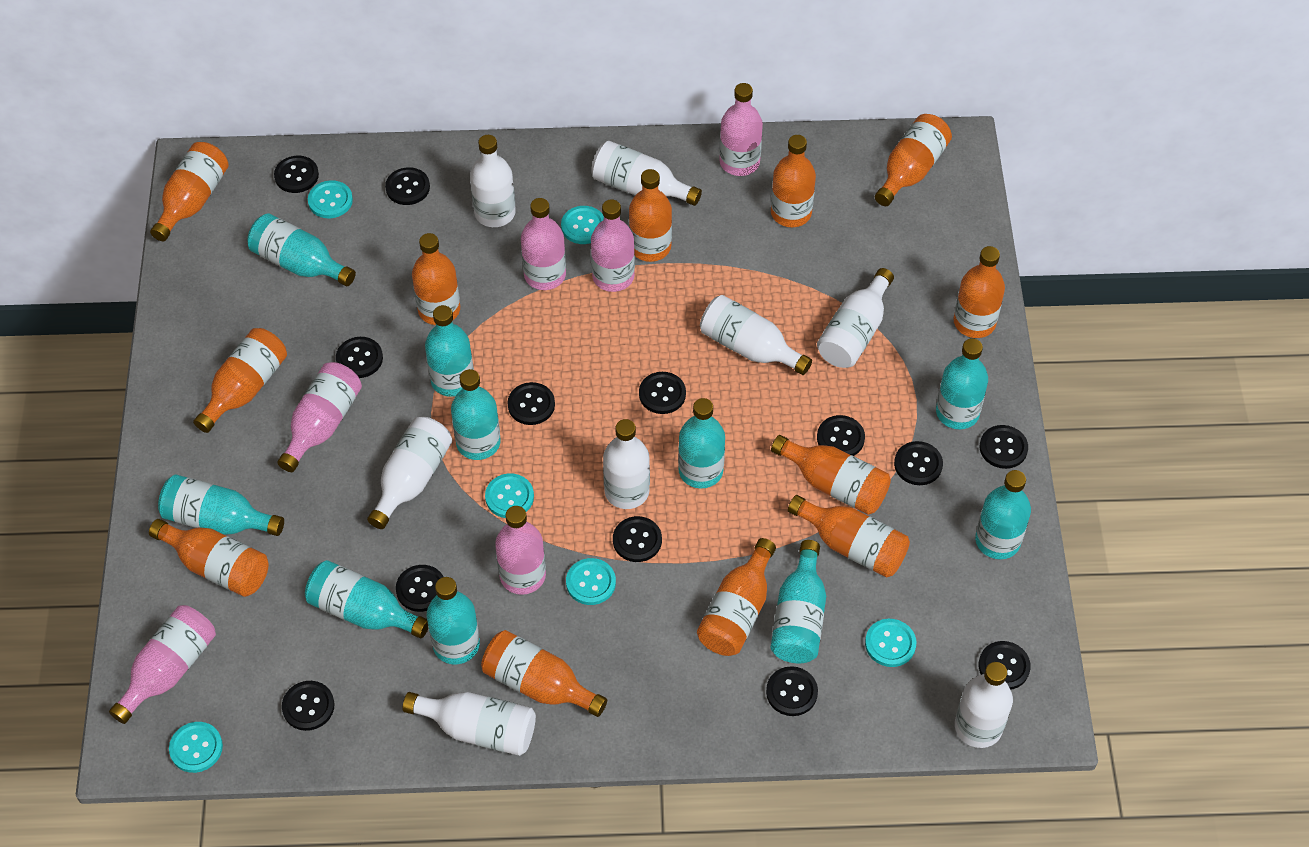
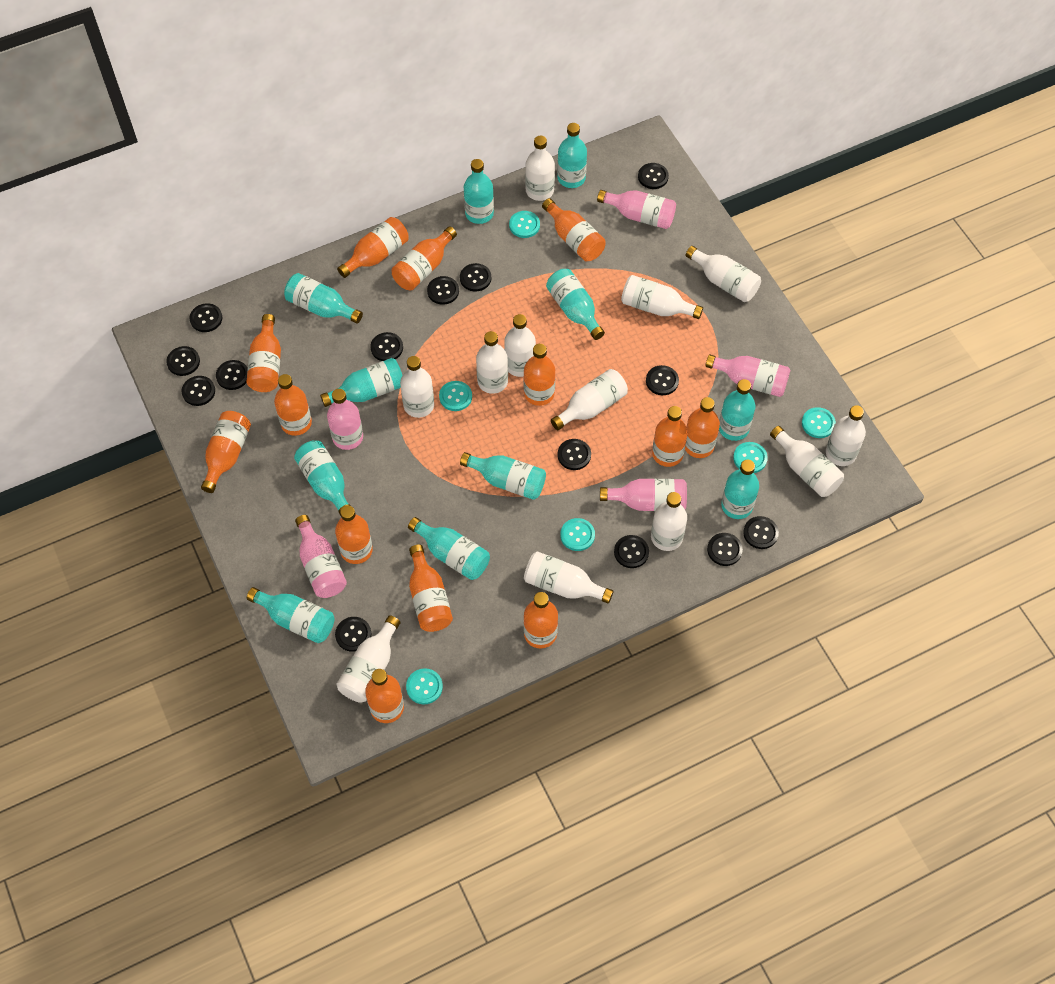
black button: [274,156,319,193] [282,681,334,731] [336,337,383,378] [385,167,430,205] [396,565,443,612] [507,382,555,425] [613,516,662,562] [639,372,686,414] [766,666,818,716] [817,415,865,456] [894,441,943,485] [979,425,1028,469] [979,641,1031,690] = 13 -> [166,346,200,376] [182,376,215,406] [189,303,222,332] [216,360,248,390] [335,617,371,652] [370,332,403,361] [427,276,459,305] [460,263,491,292] [557,439,591,470] [614,535,649,568] [638,163,669,189] [646,365,679,395] [707,533,743,566] [743,516,779,549] = 14
orange bottle: [149,519,269,597] [150,142,228,241] [193,328,287,433] [412,233,460,325] [481,630,607,717] [629,169,672,262] [697,538,776,656] [771,135,816,227] [771,435,891,515] [788,495,910,578] [875,114,952,206] [954,246,1005,338] = 12 -> [201,411,251,493] [246,314,281,392] [274,374,312,436] [335,505,373,564] [337,217,409,278] [365,669,404,723] [392,226,457,290] [409,545,453,632] [524,344,555,406] [524,592,558,648] [542,198,606,261] [652,406,688,467] [685,397,720,458] = 13
pink bottle: [109,605,216,724] [277,362,362,472] [495,506,546,595] [521,198,566,290] [591,199,635,292] [719,83,763,176] = 6 -> [295,515,347,598] [327,389,363,450] [597,190,676,229] [600,479,687,511] [705,354,790,397] = 5
turquoise bottle: [158,474,284,536] [247,213,356,286] [305,560,429,638] [425,305,474,397] [426,577,480,664] [451,369,501,460] [678,398,725,489] [771,540,826,663] [936,338,988,429] [975,470,1031,559] = 10 -> [247,587,334,643] [284,273,363,324] [294,440,351,516] [320,358,403,407] [408,517,490,580] [460,452,546,500] [464,159,494,224] [546,269,605,340] [557,123,587,188] [719,379,755,441] [721,460,759,519] = 11
white bottle: [367,417,452,529] [402,692,536,756] [470,135,516,227] [591,141,702,206] [603,419,650,509] [700,295,812,375] [817,268,894,368] [955,662,1013,748] = 8 -> [336,615,400,703] [400,356,434,418] [476,331,508,394] [504,314,536,377] [524,551,614,604] [525,136,555,201] [551,369,628,430] [621,275,703,319] [651,492,687,551] [686,246,761,302] [770,426,844,497] [826,405,866,466] = 12

